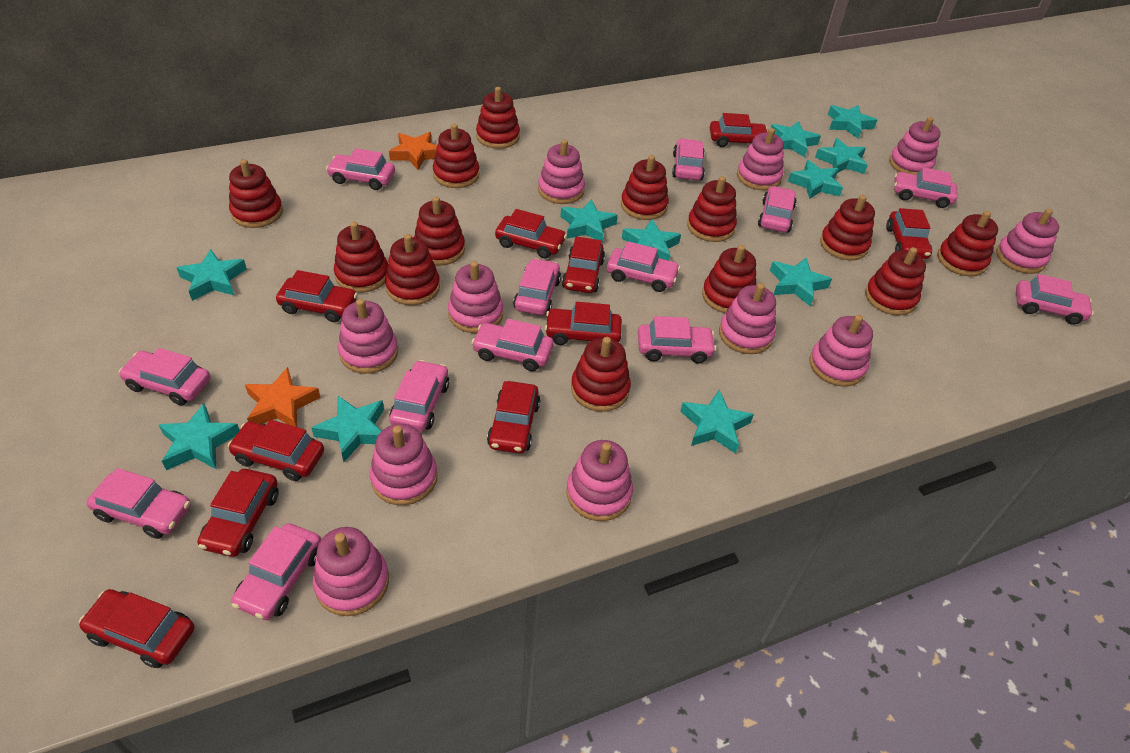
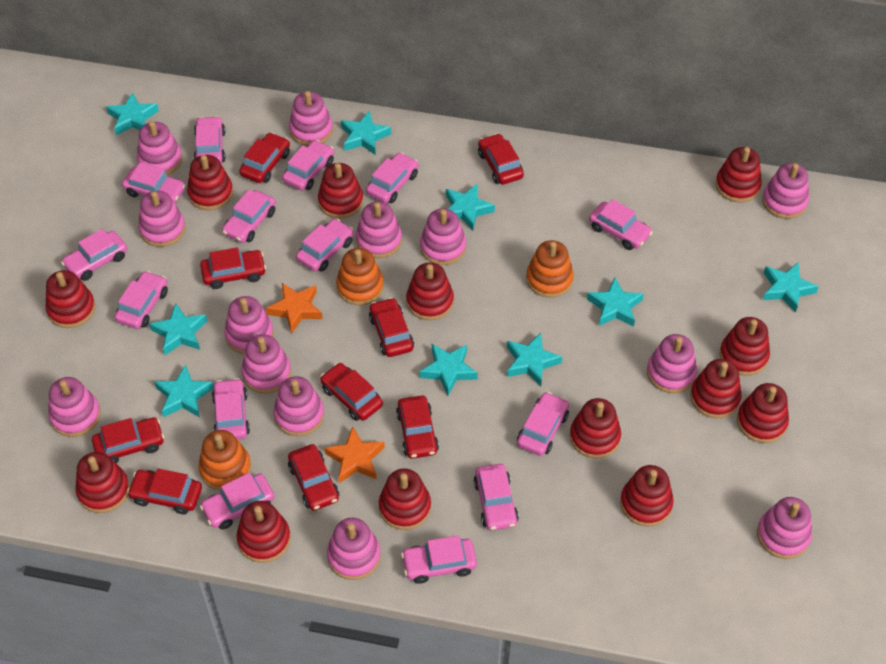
orange stacking toy: none = 0 -> [199,430,251,491] [336,248,384,305] [526,240,574,298] = 3
pink car: [87,468,191,539] [119,348,211,405] [231,523,321,620] [326,148,395,190] [389,360,449,432] [471,319,554,371] [513,258,561,315] [607,241,680,292] [638,316,716,364] [672,139,705,180] [758,186,797,233] [894,167,958,208] [1016,274,1094,325] = 13 -> [61,229,127,281] [114,271,168,329] [122,162,186,203] [194,116,226,163] [200,473,274,530] [212,378,250,439] [222,189,276,243] [282,140,334,190] [296,219,354,272] [366,152,418,203] [401,535,477,584] [473,464,519,531] [517,392,569,456] [589,199,653,250] = 14
pink stacking toy: [313,527,389,616] [338,299,398,374] [370,424,438,505] [448,261,503,333] [538,139,585,204] [567,440,633,521] [719,283,776,354] [737,128,784,190] [810,315,873,386] [889,117,941,175] [996,209,1059,274] = 11 -> [48,377,101,437] [137,121,182,175] [138,191,186,247] [224,296,274,354] [241,334,291,394] [273,376,324,436] [289,91,333,146] [327,518,381,580] [356,202,402,258] [420,208,466,265] [647,334,697,393] [757,497,812,559] [762,163,809,219] = 13
red car: [79,589,195,668] [197,469,279,557] [228,420,324,481] [276,270,358,322] [487,381,540,454] [495,209,567,259] [545,302,622,345] [562,236,605,293] [710,113,767,147] [886,208,932,259] = 10 -> [92,417,164,463] [127,469,202,515] [200,247,266,289] [239,132,290,183] [288,444,339,511] [320,363,383,421] [369,297,414,357] [396,395,439,459] [478,133,524,185] = 9
turquoise star: [159,404,240,470] [177,249,247,301] [311,396,384,462] [560,199,618,243] [622,219,681,261] [680,390,754,454] [770,258,832,306] [771,121,821,157] [788,160,843,199] [815,138,868,174] [828,105,877,138] = 11 -> [106,92,159,135] [149,303,207,355] [154,365,214,417] [341,111,391,155] [419,344,478,395] [446,184,495,231] [507,333,562,386] [587,278,644,327] [763,262,819,313] = 9

